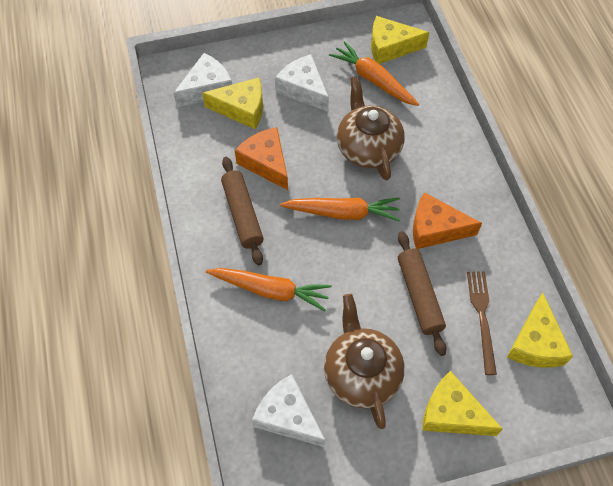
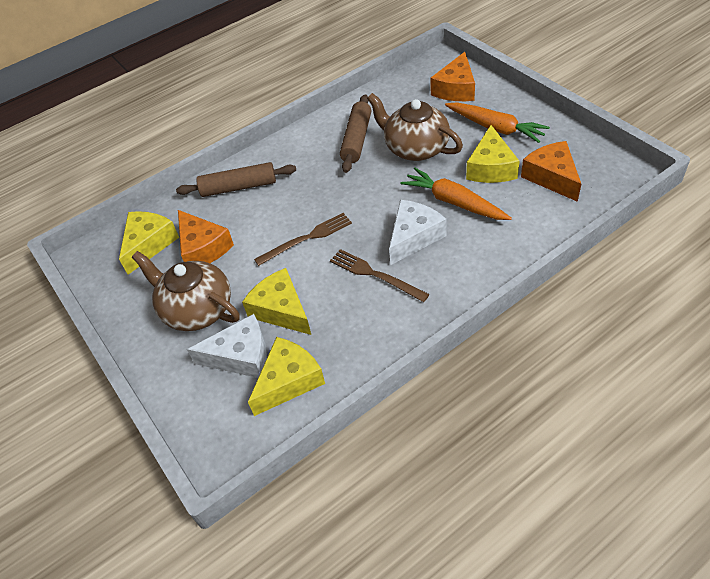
brown fork: [467,271,497,375] = 1 -> [254,213,352,266] [330,249,430,302] = 2
orange carrot: [206,268,332,312] [280,198,400,222] [329,41,419,106] = 3 -> [400,168,512,220] [445,102,550,143] = 2
orange cheese: [235,127,288,190] [413,192,482,249] = 2 -> [178,210,234,263] [430,52,475,101] [521,141,581,202] = 3
white cheese: [173,53,232,107] [252,374,326,447] [275,54,329,112] = 3 -> [187,314,267,378] [389,200,447,265] = 2

